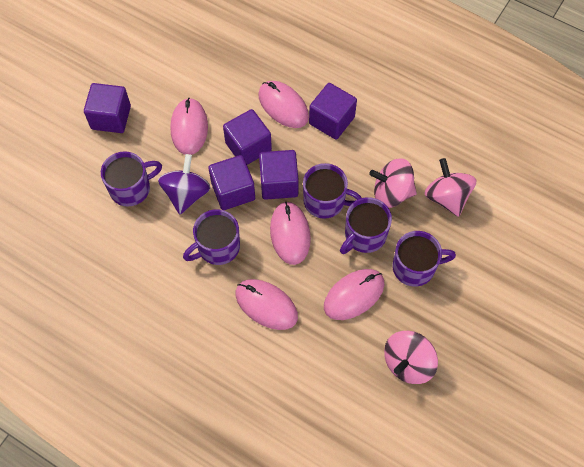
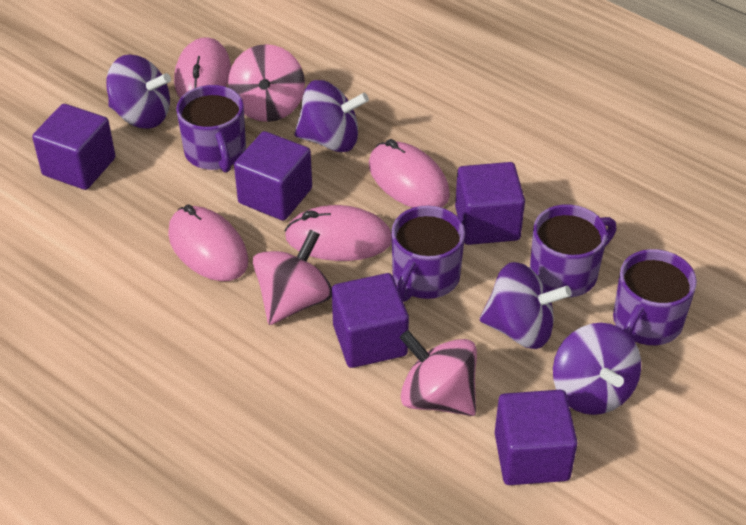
pink mouse: [170,98,208,155] [236,279,298,330] [258,81,309,128] [270,201,311,265] [324,269,384,320] = 5 -> [168,204,248,281] [174,37,231,98] [285,205,392,261] [369,139,450,208] = 4
purple mug: [101,151,162,207] [183,209,240,265] [303,163,362,219] [340,197,392,254] [392,231,456,287] = 5 -> [176,85,246,173] [391,205,465,302] [530,204,617,297] [613,249,697,345] = 4
purple spinning top: [158,154,211,214] = 1 -> [106,55,171,129] [294,80,369,152] [480,262,572,349] [553,323,641,415] = 4

